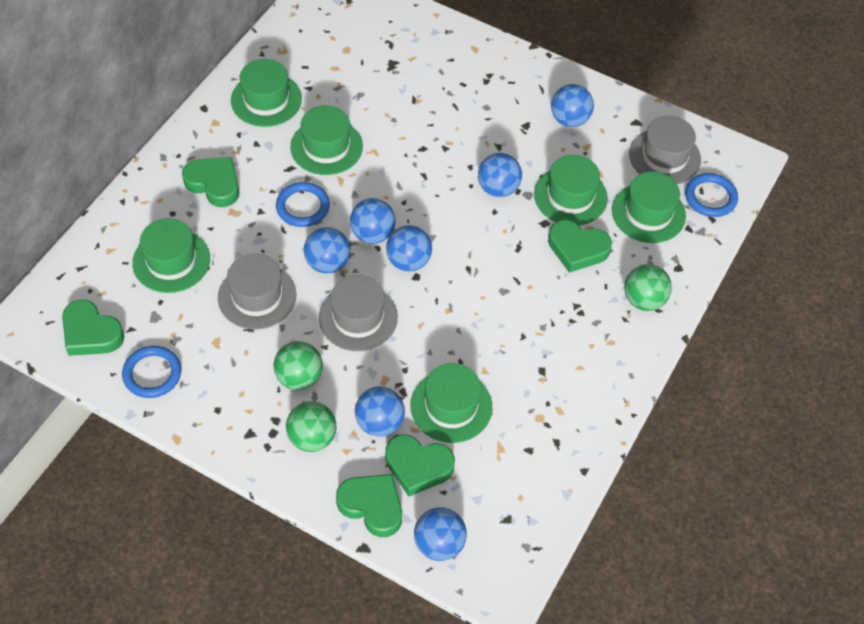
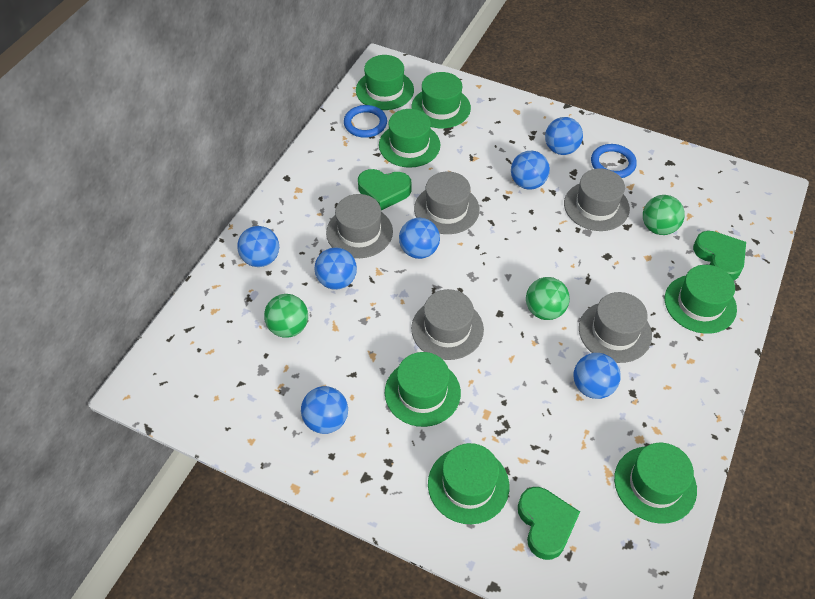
blue ring: [122,346,181,398] [276,182,330,227] [685,173,738,217] = 3 -> [344,105,387,138] [591,144,637,178] = 2
green hat: [132,218,210,293] [231,59,302,127] [290,105,363,175] [411,363,492,443] [534,155,608,226] [612,171,686,243] = 6 -> [356,55,414,110] [379,109,440,168] [385,352,461,427] [411,72,471,128] [428,443,509,524] [614,443,697,524] [665,265,737,334] = 7
green heart: [62,300,124,356] [182,157,239,207] [336,474,402,537] [385,434,455,497] [548,220,612,273] = 5 -> [358,169,411,210] [518,487,580,560] [693,231,746,281] = 3
grey hat: [218,254,296,330] [319,275,398,351] [629,116,701,184] = 3 -> [326,194,393,258] [411,289,484,360] [414,171,480,234] [564,168,630,231] [579,292,652,363] = 5

